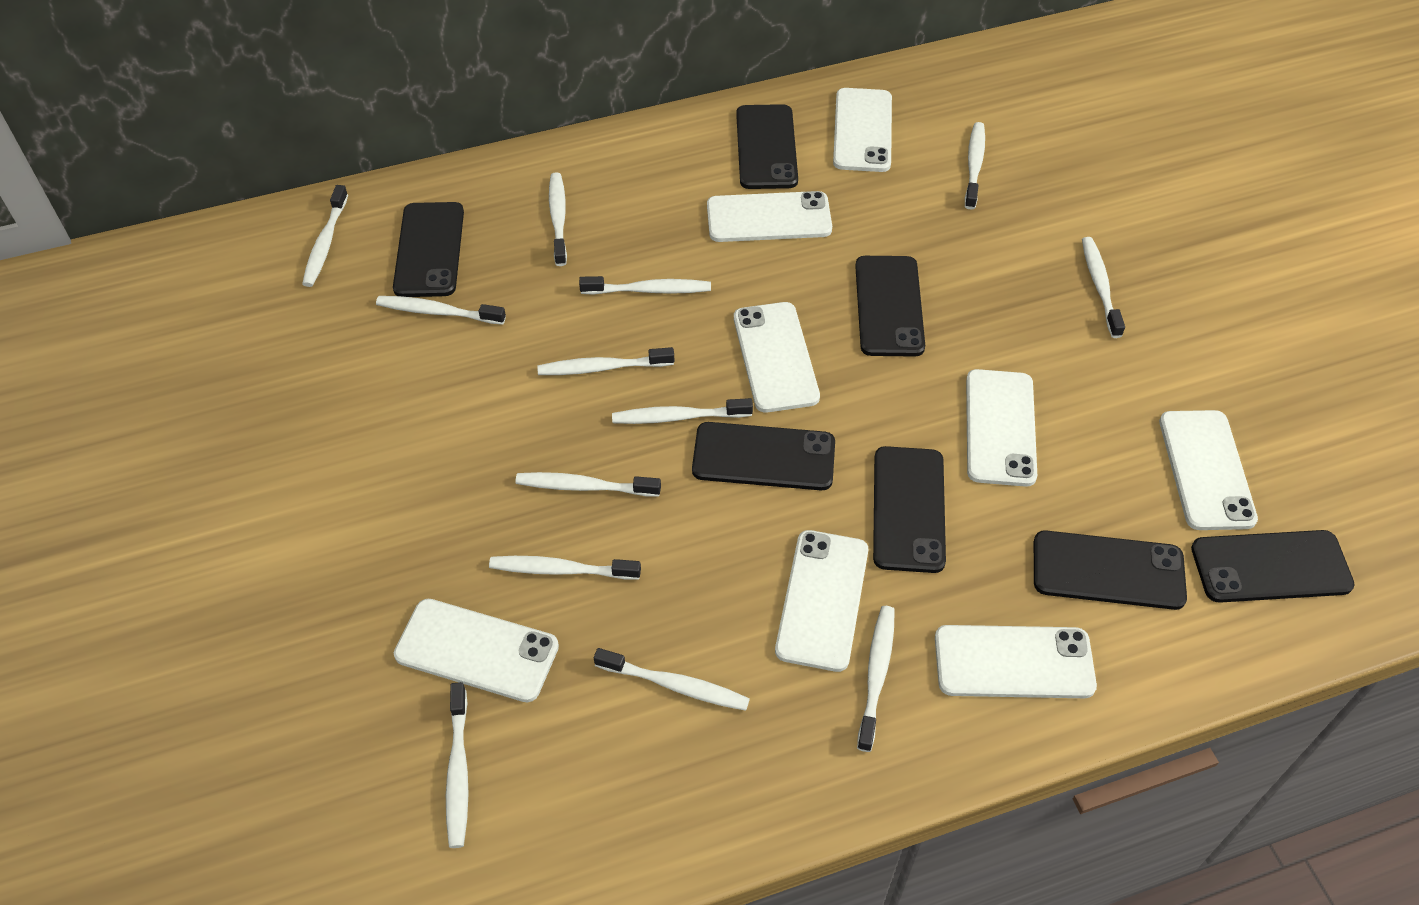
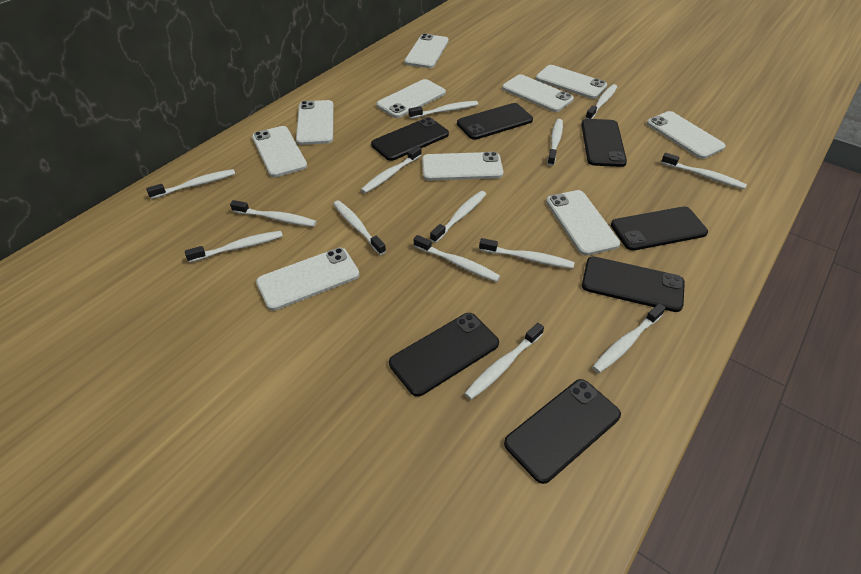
white phone: [394,599,559,702] [707,191,832,242] [734,302,820,413] [775,530,868,672] [833,88,892,172] [935,625,1097,698] [966,369,1037,487] [1159,410,1258,530] = 8 -> [252,126,307,177] [256,248,359,311] [296,100,334,145] [377,79,446,118] [404,34,449,68] [422,152,503,181] [502,74,574,112] [536,65,607,99] [546,190,620,256] [647,111,726,159] = 10
white toothbrush: [302,185,348,287] [376,296,506,325] [446,682,469,848] [489,556,641,580] [515,472,661,497] [537,347,674,375] [549,172,567,266] [579,276,711,295] [594,648,750,711] [612,398,753,424] [857,606,895,752] [965,122,985,210] [1082,237,1125,338] = 13 -> [146,169,235,199] [185,231,283,263] [230,200,317,227] [333,200,386,255] [361,146,422,193] [409,101,478,119] [414,235,500,282] [430,191,486,243] [464,323,544,400] [479,238,575,269] [547,119,563,166] [585,84,617,119] [592,303,666,373] [661,153,747,189] = 14

